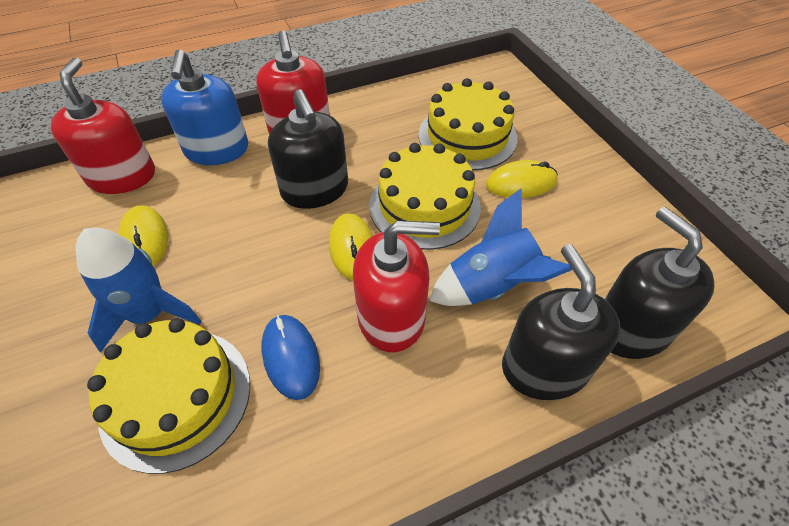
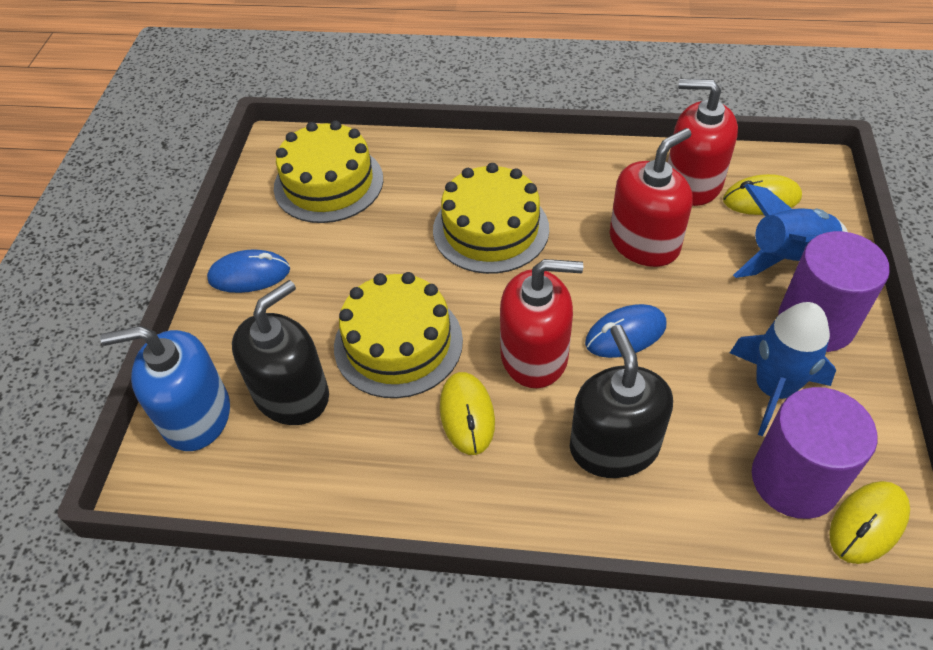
black soap dispenser: [268,89,348,209] [502,244,621,400] [605,207,715,359] = 3 -> [232,280,329,425] [570,325,673,478] = 2
blue mouse: [262,315,320,400] = 1 -> [207,249,290,293] [585,304,667,358] = 2
purple cylinder: none = 0 -> [752,387,877,519] [778,231,890,352] = 2

